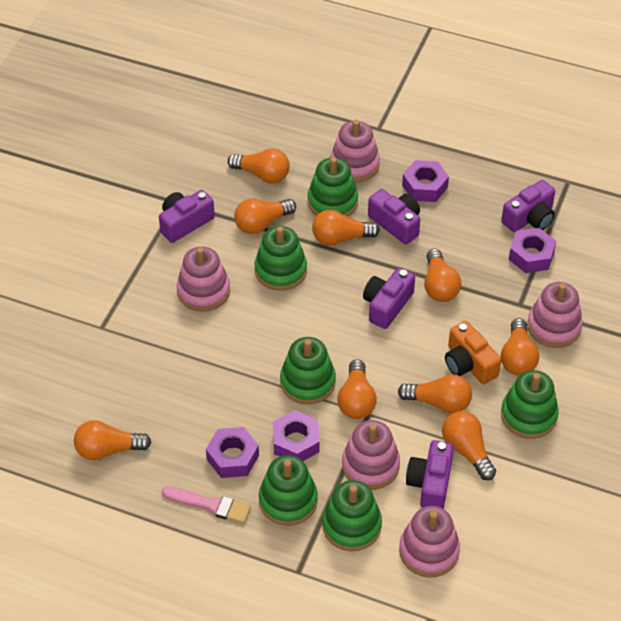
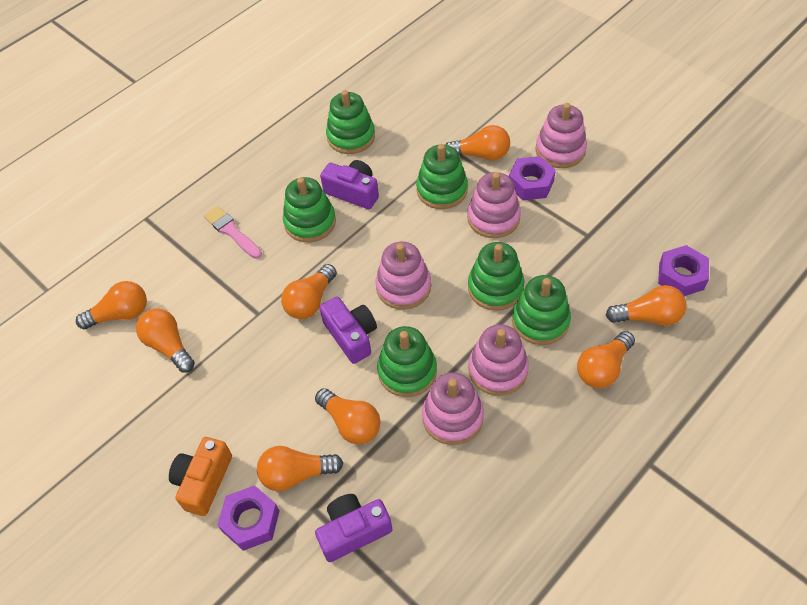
orange light bulb: [74,420,151,460] [227,148,290,183] [234,198,296,234] [312,210,380,246] [337,359,377,419] [398,374,472,414] [424,249,461,302] [442,411,496,480] [501,318,539,376] = 9 -> [76,281,147,330] [136,308,195,373] [257,446,343,491] [281,264,337,319] [315,388,380,445] [446,125,510,161] [577,331,635,388] [606,285,687,326] = 8
purple camera: [159,190,215,243] [363,267,415,329] [368,189,420,245] [406,440,454,508] [501,180,555,232] = 5 -> [315,494,393,562] [319,296,377,364] [320,160,379,209] = 3
purple nut: [206,427,259,478] [273,410,319,461] [402,160,449,202] [509,228,556,273] = 4 -> [217,485,279,551] [509,156,556,201] [658,245,709,296] = 3

